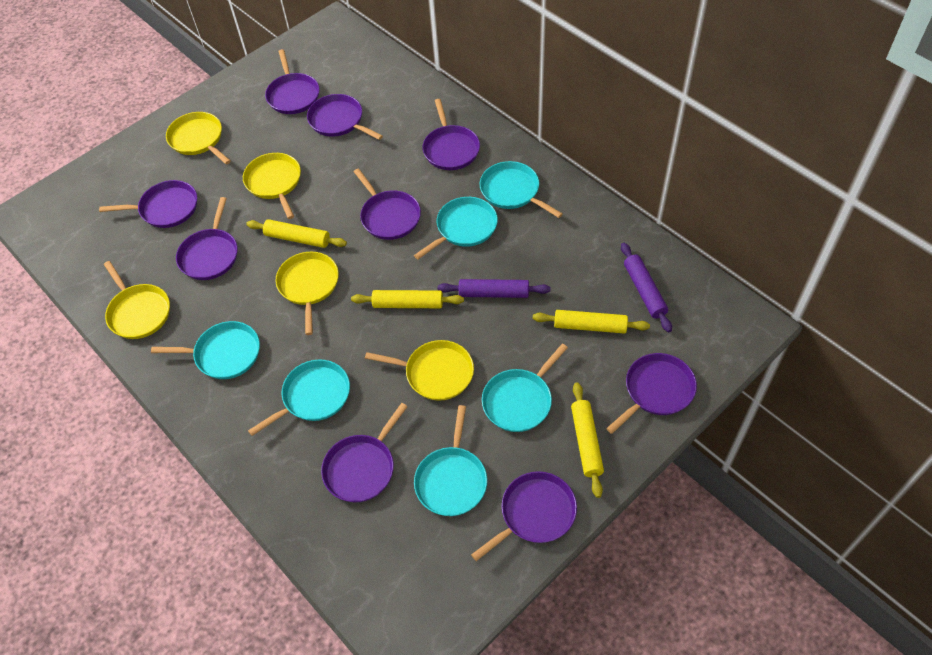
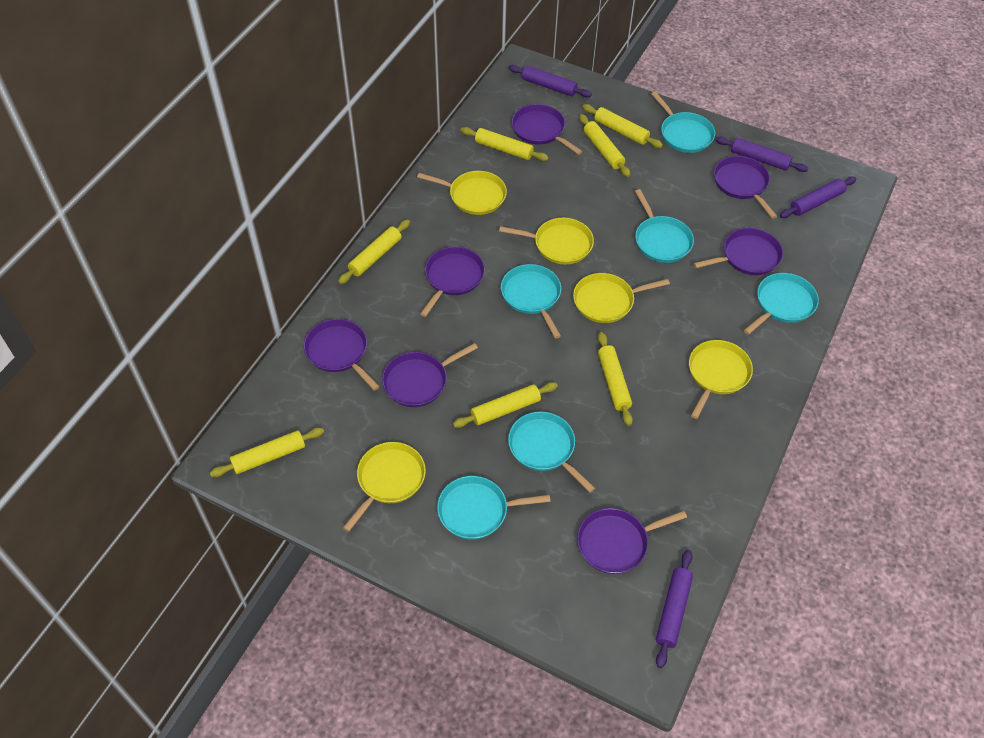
purple pan: [99,180,197,228] [176,197,238,280] [265,49,320,114] [307,94,383,140] [321,403,408,502] [354,168,421,240] [422,99,480,170] [471,471,577,561] [606,353,697,434] = 9 -> [304,319,380,391] [382,343,478,407] [420,247,485,317] [511,104,583,155] [577,508,687,574] [694,228,783,275] [714,156,777,218] = 7
purple rolling pin: [438,279,551,298] [621,243,672,332] = 2 -> [508,65,592,97] [656,550,693,668] [716,136,808,172] [780,177,856,218] = 4
yellow rolling pin: [246,219,347,248] [351,290,464,308] [533,310,650,334] [571,382,604,498] = 4 -> [210,428,324,477] [338,220,410,284] [453,382,558,428] [461,127,549,161] [579,114,630,177] [583,104,663,148] [598,332,633,426] = 7

